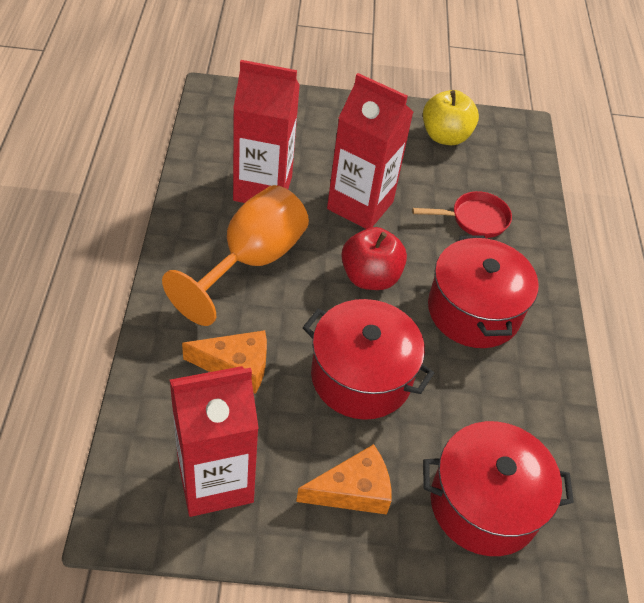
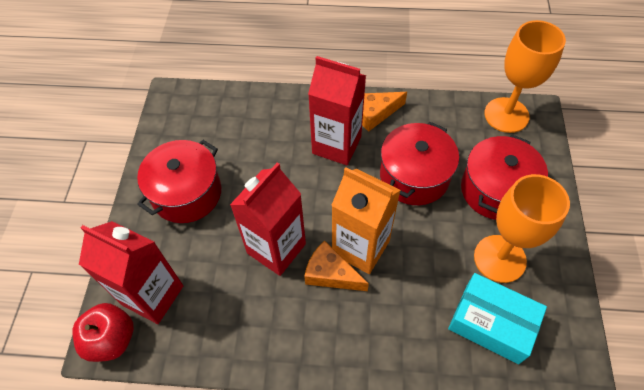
orange carton: none = 0 -> [331,167,401,274] = 1
orange goblet: [162,185,309,326] = 1 -> [474,174,570,283] [485,20,566,133] = 2
red pan: [412,191,512,238] = 1 -> none = 0
turquoise box: none = 0 -> [448,273,547,364] = 1
yellow apple: [423,90,479,145] = 1 -> none = 0

